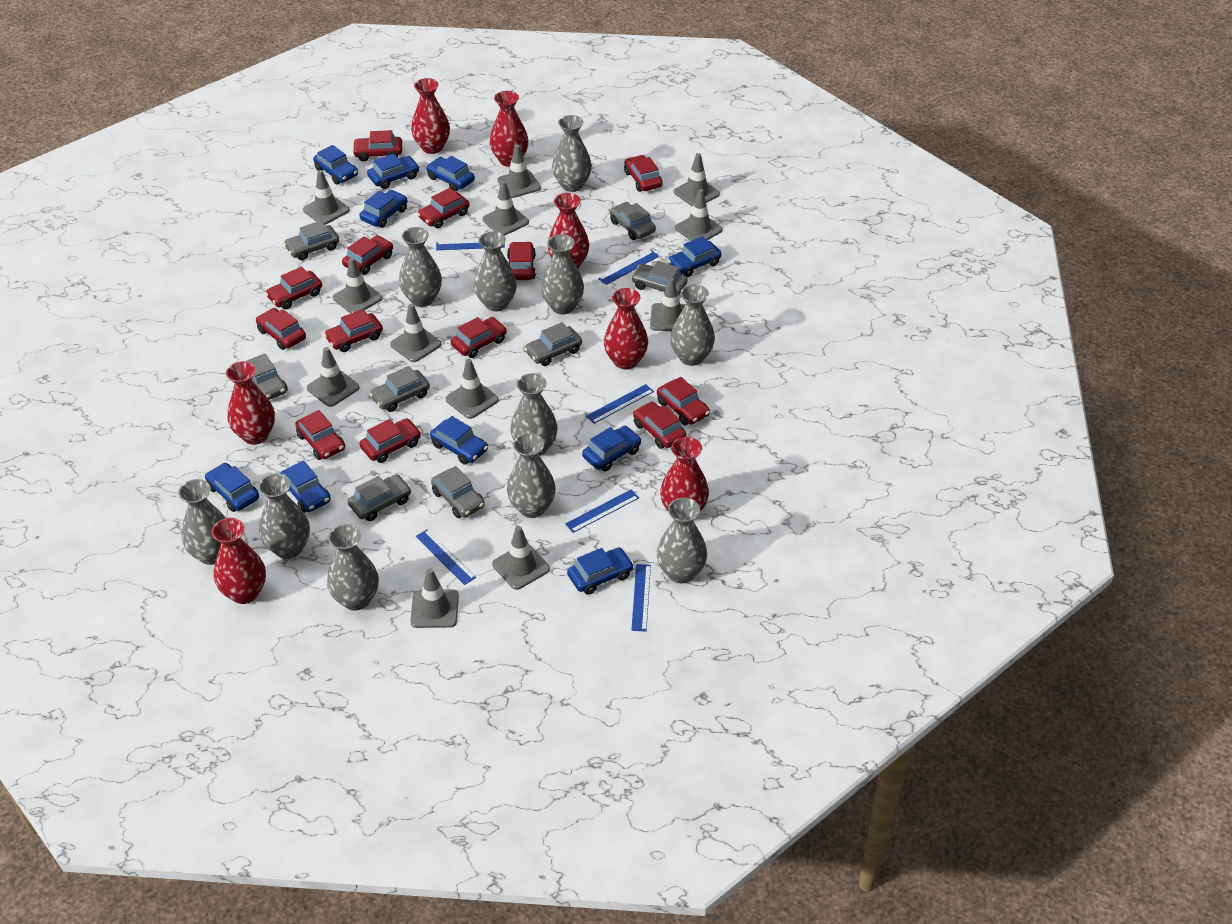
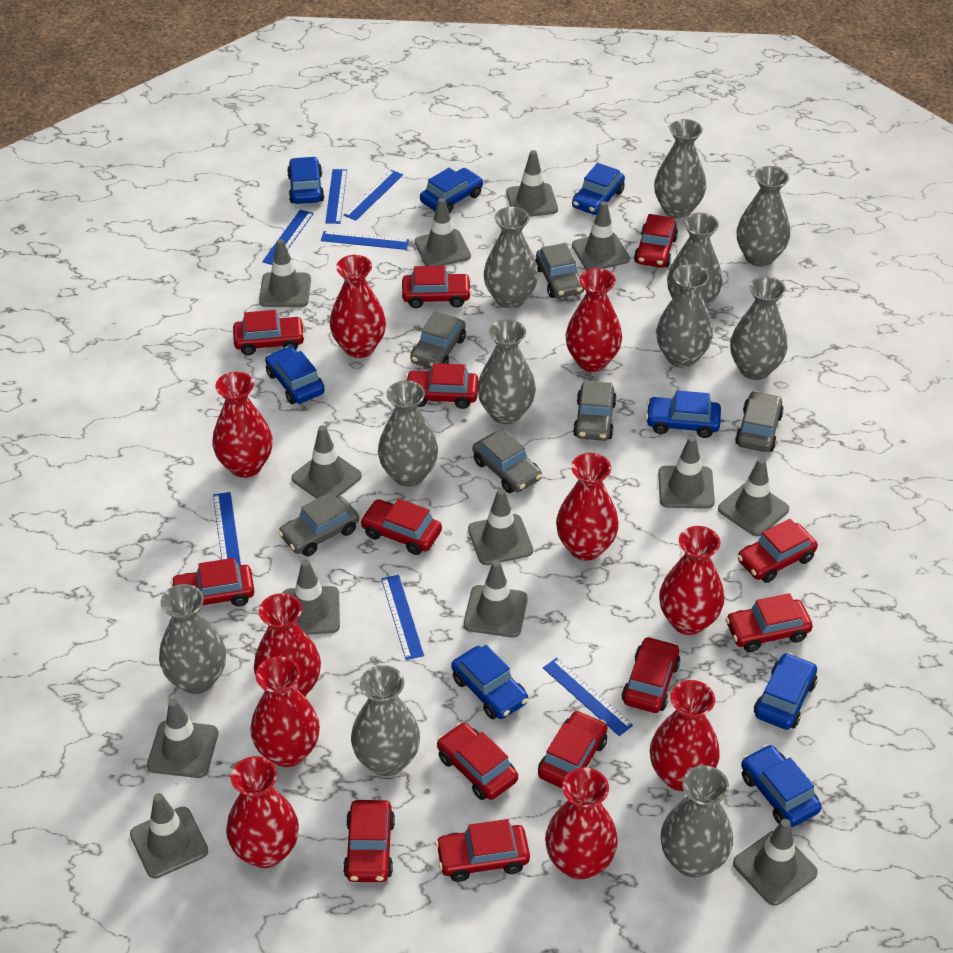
blue car: [205,463,259,512] [280,461,331,513] [313,145,358,184] [359,190,407,228] [367,154,420,189] [426,156,475,192] [430,416,488,465] [567,547,634,595] [582,426,641,471] [668,236,722,277] = 10 -> [265,346,325,404] [287,156,324,204] [420,168,483,214] [451,645,528,719] [572,163,625,215] [646,390,721,438] [741,745,822,827] [754,653,817,730] = 8
blue ruler: [416,529,476,585] [436,241,505,250] [565,490,639,533] [586,384,654,424] [598,250,659,285] [631,564,651,632] = 6 -> [213,492,241,565] [262,210,314,265] [321,231,409,250] [325,169,347,224] [344,170,403,221] [381,575,424,660] [543,658,633,736] = 7
grey car: [246,353,288,400] [284,220,339,260] [348,474,411,521] [370,366,430,412] [431,466,485,518] [524,322,582,366] [610,202,656,240] [631,261,688,295] = 8 -> [278,492,359,557] [410,311,466,369] [473,429,542,493] [535,243,584,298] [573,381,617,441] [735,391,784,452] = 6
grey traffic cone: [303,170,350,225] [307,347,360,407] [333,257,382,314] [390,304,442,362] [410,568,459,628] [446,359,499,419] [482,181,529,236] [492,526,550,590] [497,144,541,198] [650,277,686,331] [674,153,720,207] [675,189,723,241] = 12 -> [130,793,208,879] [147,699,218,778] [259,239,311,307] [282,560,340,635] [292,425,362,499] [415,198,471,266] [464,560,528,638] [468,488,533,565] [506,150,558,217] [572,201,630,270] [658,436,715,509] [718,457,789,537] [733,819,818,906] = 13
red vase: [211,518,266,604] [226,361,275,445] [411,78,450,154] [490,91,529,167] [548,193,589,268] [604,288,648,370] [660,437,709,512] = 7 -> [212,372,273,478] [226,756,299,868] [250,656,320,767] [254,593,321,696] [330,255,386,358] [545,768,618,880] [556,453,619,561] [566,268,622,372] [650,680,720,791] [659,526,724,635] = 10

